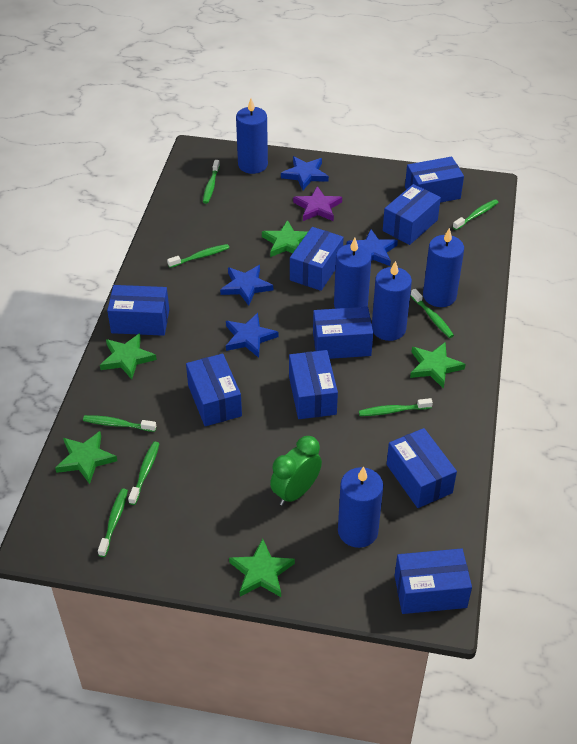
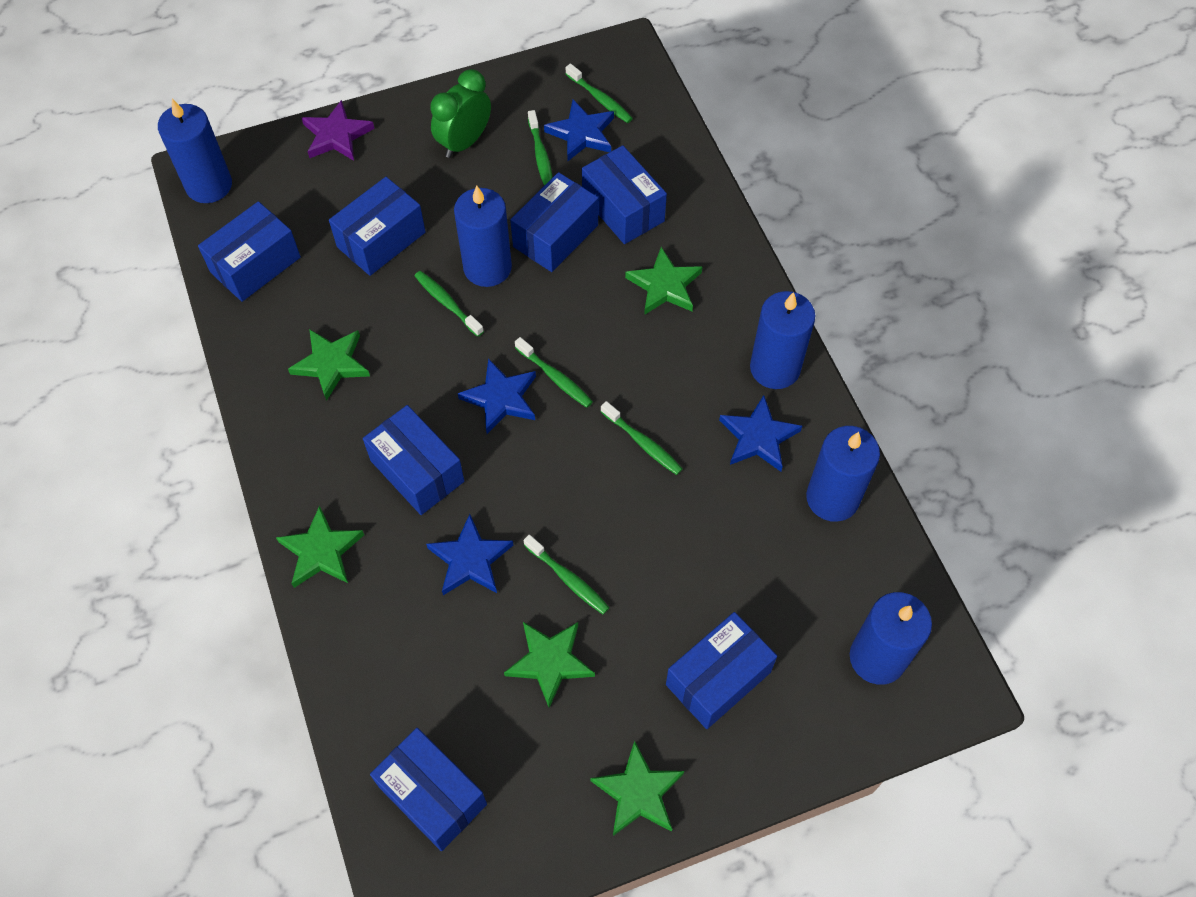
blue box: [107,285,169,336] [186,354,242,426] [289,350,338,419] [290,227,344,291] [313,307,373,359] [383,184,441,245] [387,428,457,508] [394,548,472,614] [405,157,464,203] = 9 -> [198,201,301,302] [329,177,426,276] [363,405,464,515] [370,728,487,851] [510,172,598,272] [582,145,667,244] [666,612,777,729] = 7
green toothbrush: [83,415,156,432] [98,488,128,557] [128,442,159,505] [167,244,229,268] [203,160,220,204] [359,398,433,416] [411,289,454,338] [453,199,499,230] = 8 -> [415,271,484,337] [515,337,593,408] [524,535,610,614] [528,110,552,186] [566,64,633,123] [601,401,683,475] = 6

